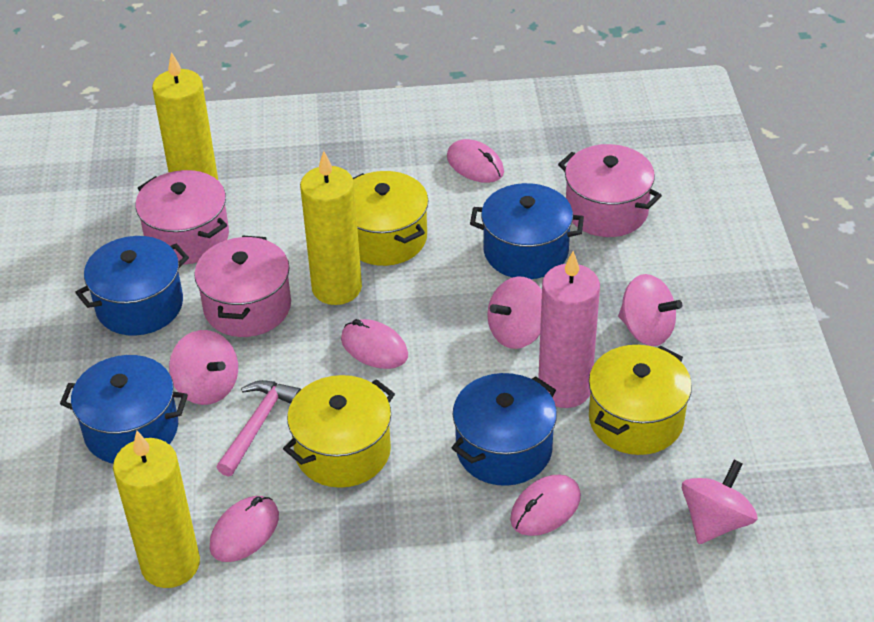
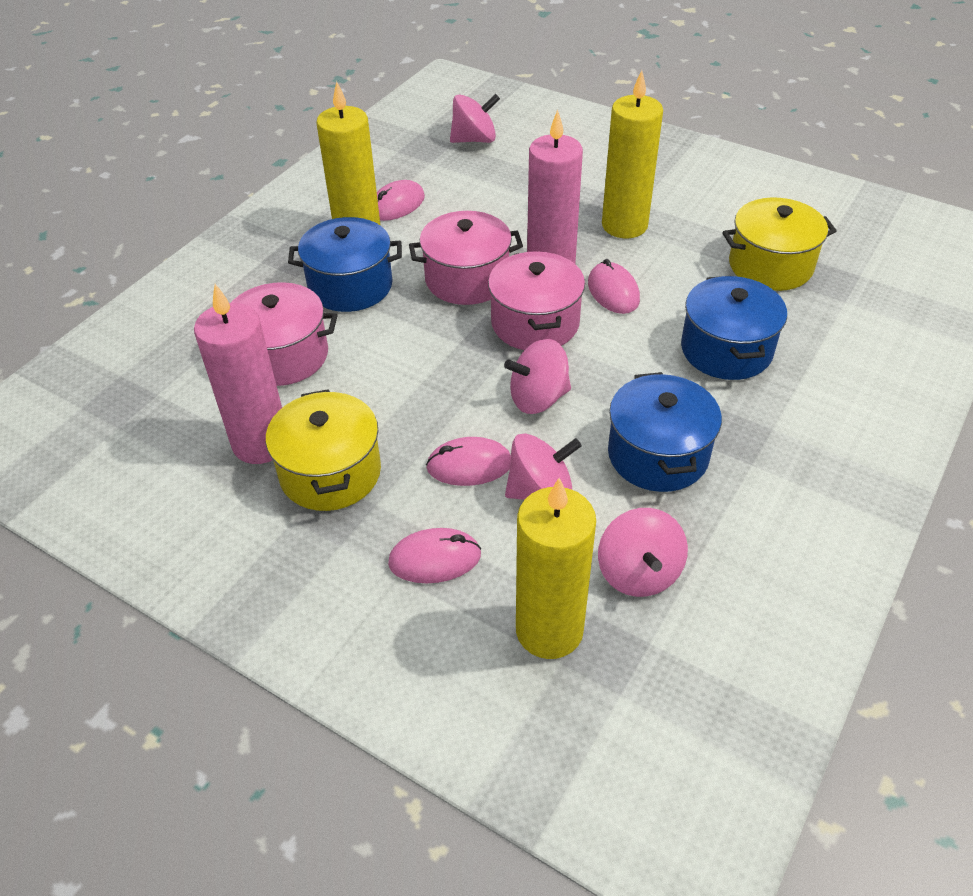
blue pot: [60,355,188,464] [75,236,189,336] [452,373,557,486] [470,183,584,279] = 4 -> [288,217,402,312] [608,372,722,492] [681,276,787,380] = 3
pink candle: [538,251,600,408] = 1 -> [194,284,282,464] [527,110,583,264] = 2
pink hammer: [216,380,301,476] = 1 -> none = 0
yellow pot: [283,375,395,488] [353,171,429,266] [589,345,692,455] = 3 -> [266,389,381,511] [722,197,837,291] = 2

